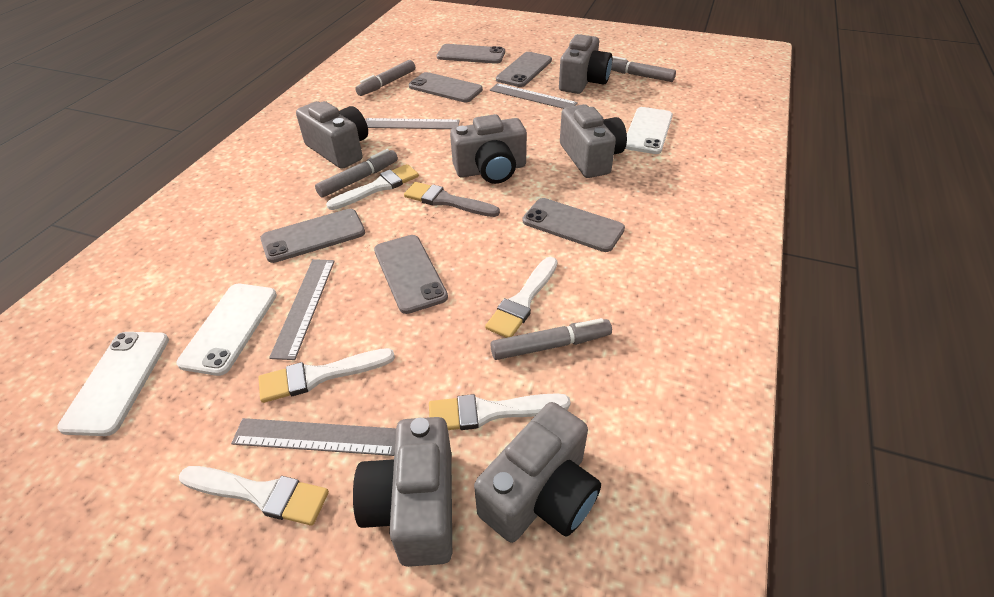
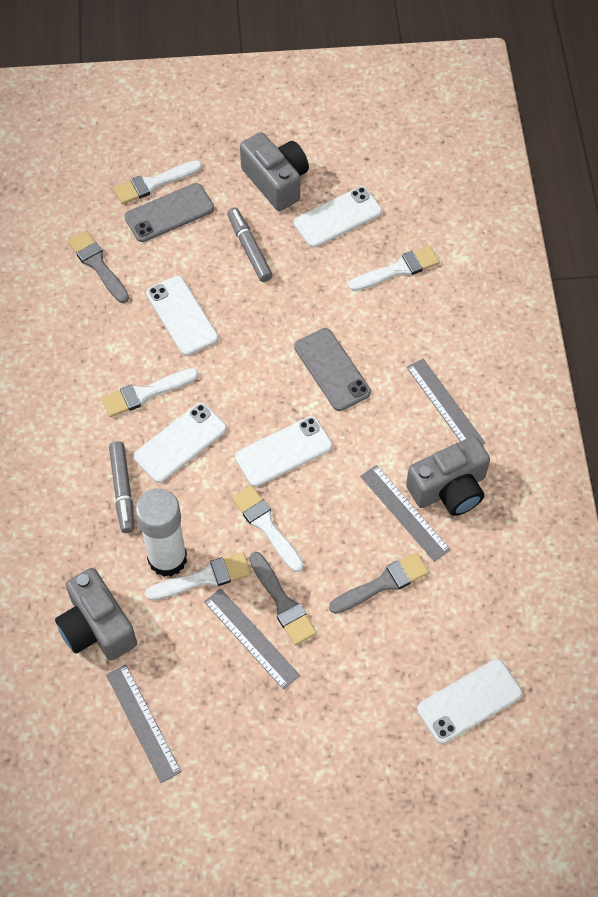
grey brush: [404,182,500,217] = 1 -> [68,230,129,303] [249,552,317,645] [329,552,429,614] = 3
grey camera: [296,101,368,169] [353,417,452,567] [450,114,527,184] [474,402,601,543] [559,34,612,94] [560,104,627,178] = 6 -> [55,568,137,661] [240,132,309,211] [406,436,490,516] = 3
grey marker: [315,149,398,197] [355,60,415,96] [491,318,612,360] [611,56,676,82] = 4 -> [109,441,134,533] [227,208,273,282] = 2
grey phone: [260,209,365,263] [374,235,448,314] [409,72,483,102] [437,44,505,64] [496,52,552,87] [523,198,625,252] = 6 -> [124,183,214,242] [294,328,371,411] = 2
white glue stick: none = 0 -> [135,488,187,577] = 1
white phone: [57,332,169,436] [176,284,277,376] [625,107,673,154] = 3 -> [134,403,227,483] [146,276,219,356] [235,416,332,487] [294,186,382,248] [417,659,522,744] = 5

